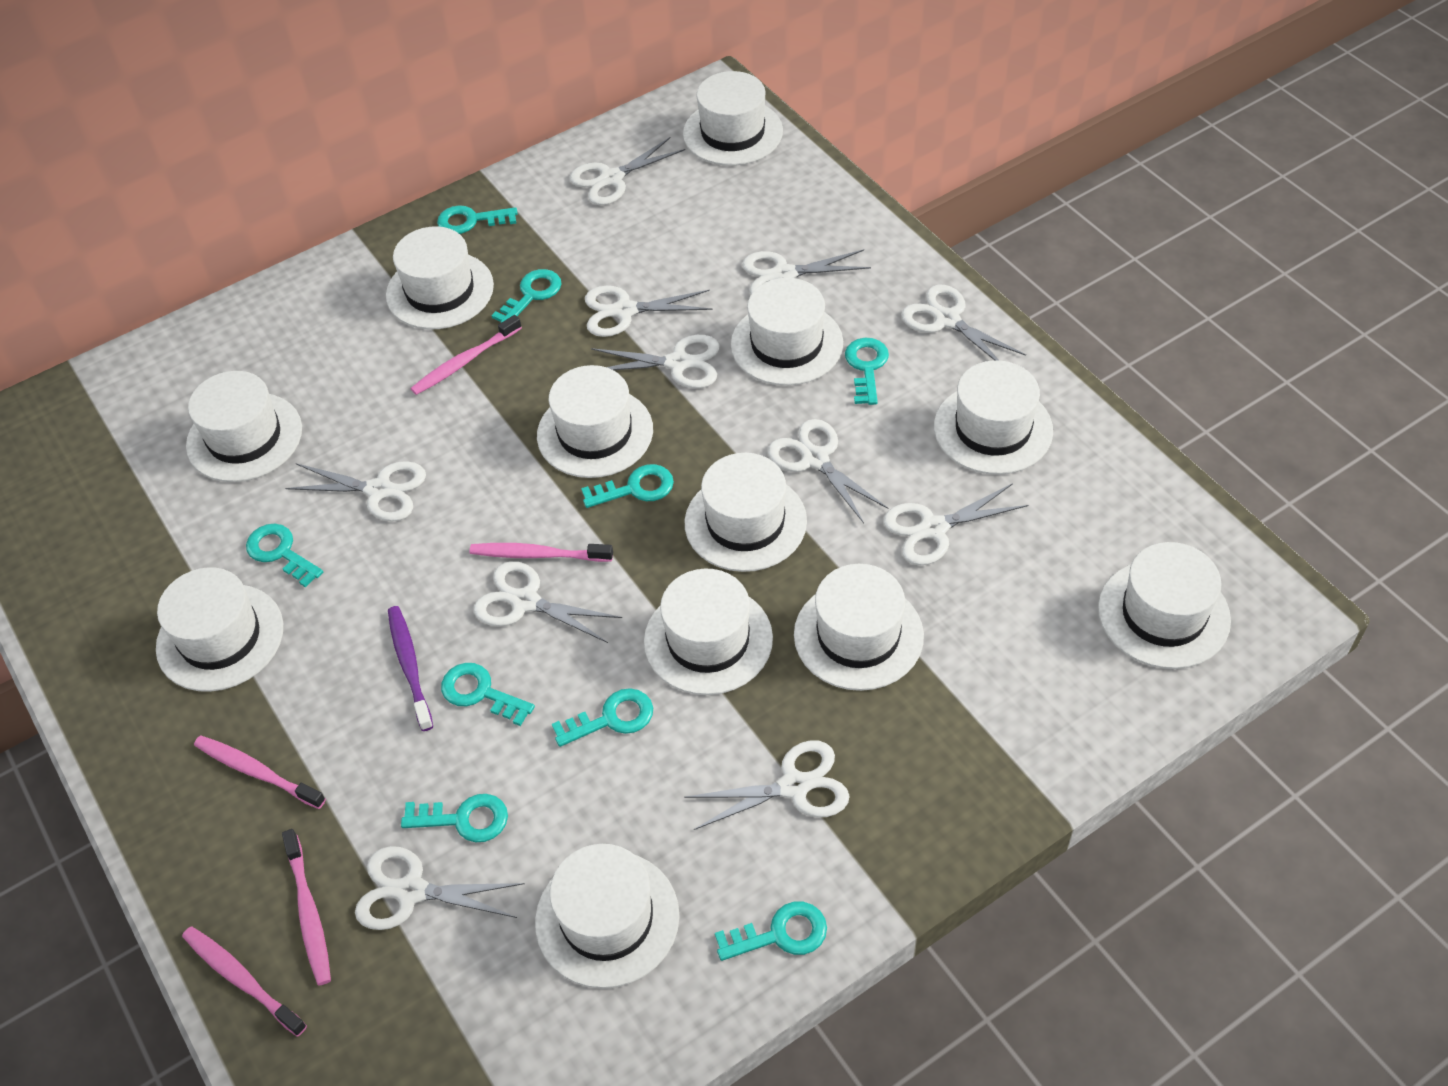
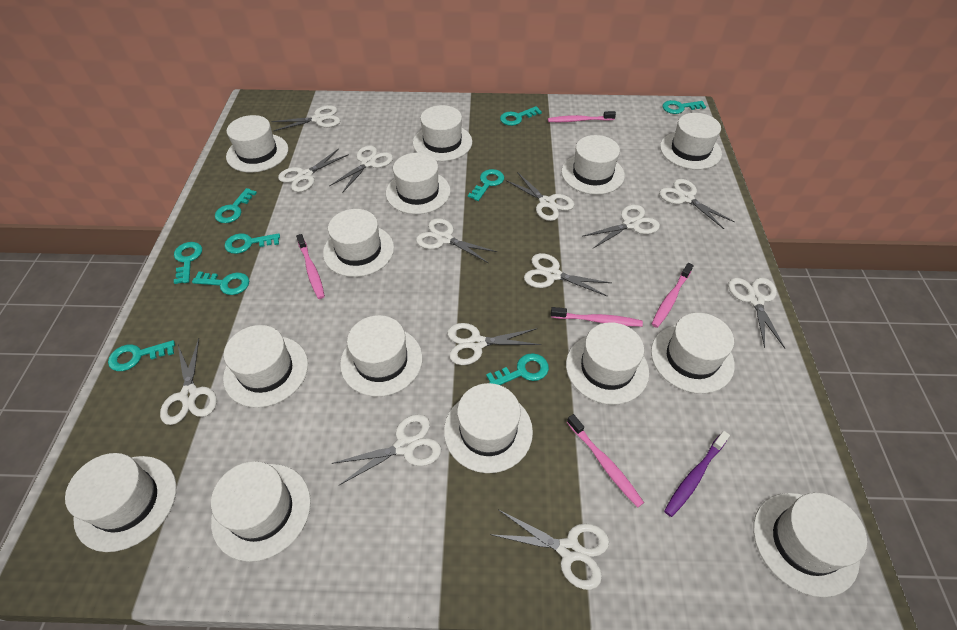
white hat: [156,567,283,692] [186,371,302,482] [386,226,494,330] [535,844,679,989] [537,365,653,478] [644,569,773,695] [683,71,783,166] [685,453,807,572] [731,278,843,386] [794,564,924,691] [934,360,1053,475] [1098,542,1231,669] = 12 -> [65,453,177,552] [211,461,311,562] [223,325,308,408] [226,115,288,173] [323,209,394,277] [340,315,422,397] [386,153,451,214] [413,105,472,161] [444,383,533,473] [561,135,625,195] [566,322,649,405] [651,313,735,394] [660,113,722,170] [753,493,867,597] = 14
white scissors: [285,461,426,522] [355,846,525,930] [474,561,622,643] [570,137,685,205] [585,286,712,337] [591,335,719,388] [684,740,849,830] [742,249,871,294] [768,419,889,523] [883,483,1029,566] [901,285,1026,361] = 11 -> [160,338,217,425] [271,105,340,131] [278,148,349,192] [329,146,393,193] [332,414,441,485] [416,218,497,263] [447,323,541,365] [490,510,609,590] [505,172,574,221] [524,253,611,297] [582,205,660,248] [659,179,735,229] [728,278,785,348] = 13

